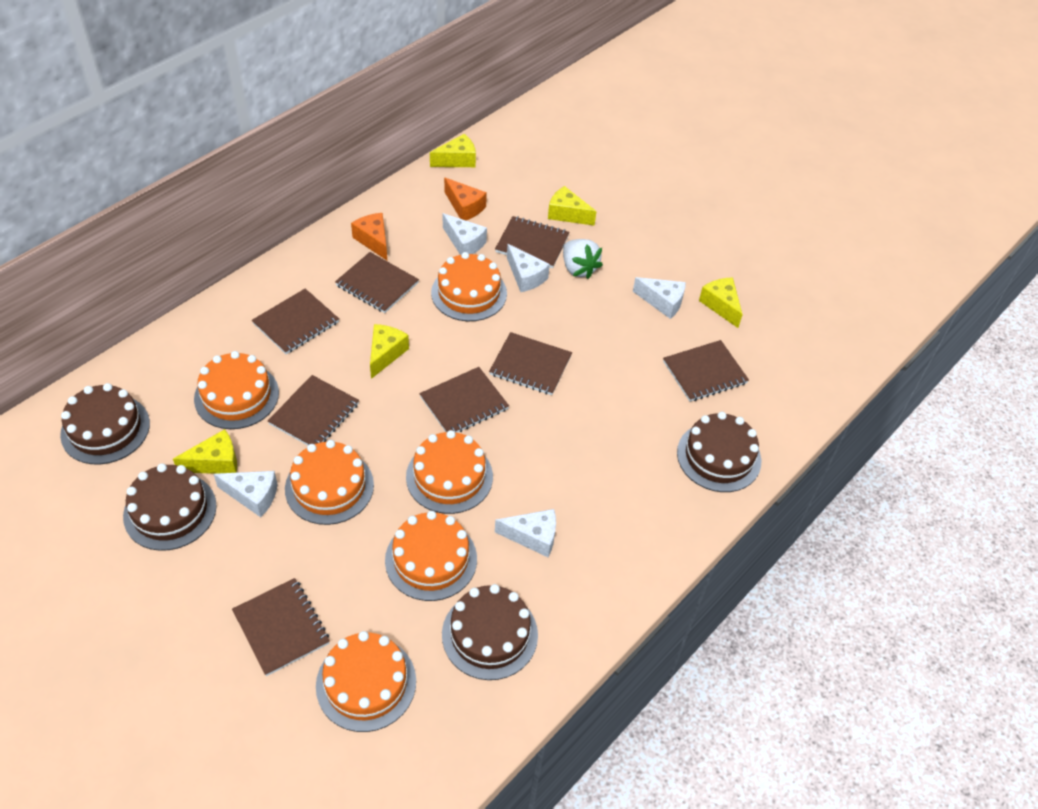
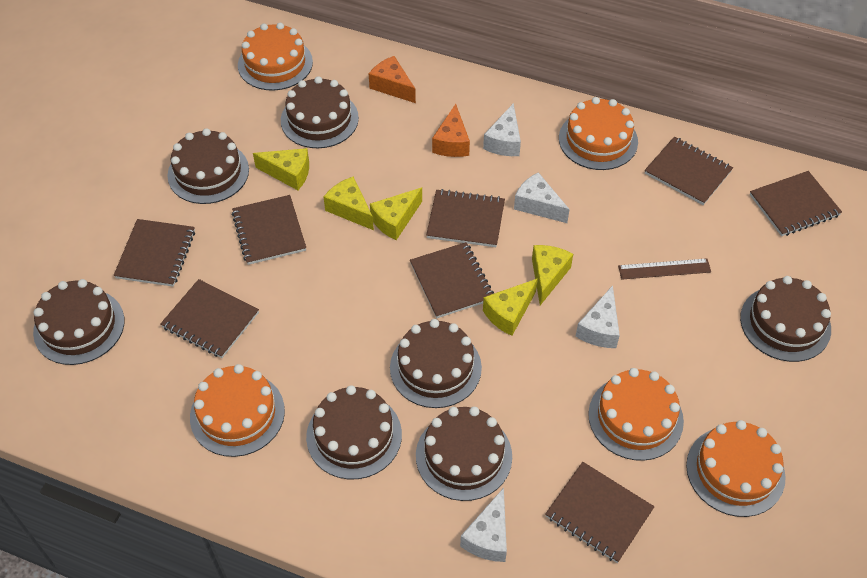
brown cake: [60,383,150,464] [123,463,217,551] [442,584,538,680] [677,412,761,492] = 4 -> [33,279,124,365] [167,128,249,204] [281,76,359,148] [306,385,402,479] [390,319,482,408] [416,407,512,501] [740,276,831,362] = 7
brown ruler: none = 0 -> [618,258,711,280] = 1
orange cake: [194,351,279,429] [285,440,374,525] [316,631,416,732] [385,511,477,601] [406,430,493,514] [431,252,507,321] = 6 -> [190,364,285,457] [238,23,313,91] [559,97,638,170] [588,368,684,461] [686,420,786,517] = 5
white cheese: [214,471,277,517] [443,213,487,255] [495,509,556,557] [507,244,550,292] [633,277,686,319] = 5 -> [460,488,507,562] [483,103,521,156] [514,172,570,223] [575,285,620,348] = 4
white strawberry: [563,239,603,279] = 1 -> none = 0

